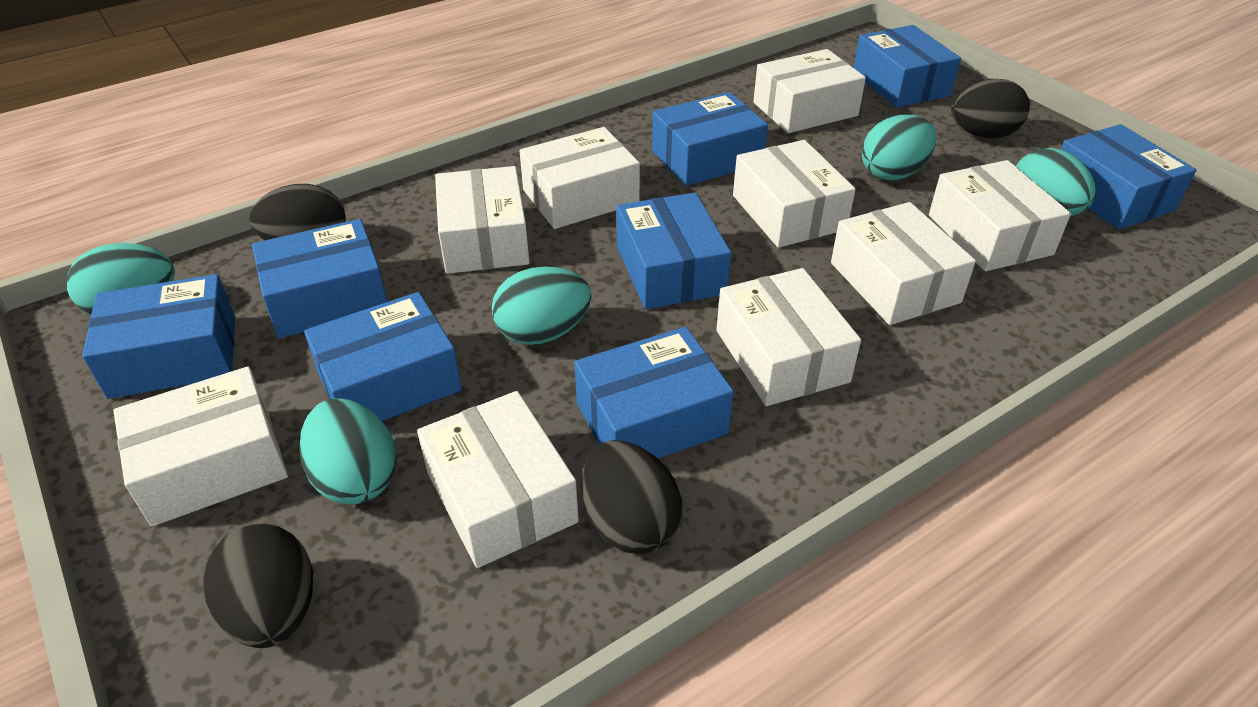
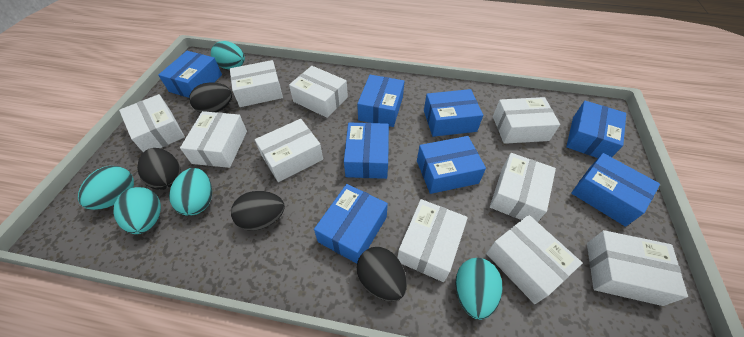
white box: [113,366,288,527] [417,391,579,568] [435,166,530,274] [519,127,640,229] [716,268,861,406] [733,140,856,248] [753,49,866,133] [831,202,976,325] [929,160,1071,271] = 9 -> [119,94,185,152] [180,111,247,168] [230,60,283,107] [255,119,323,182] [289,66,348,118] [397,199,468,282] [486,215,582,304] [490,153,556,222] [493,97,560,144] [587,230,688,306] = 10

